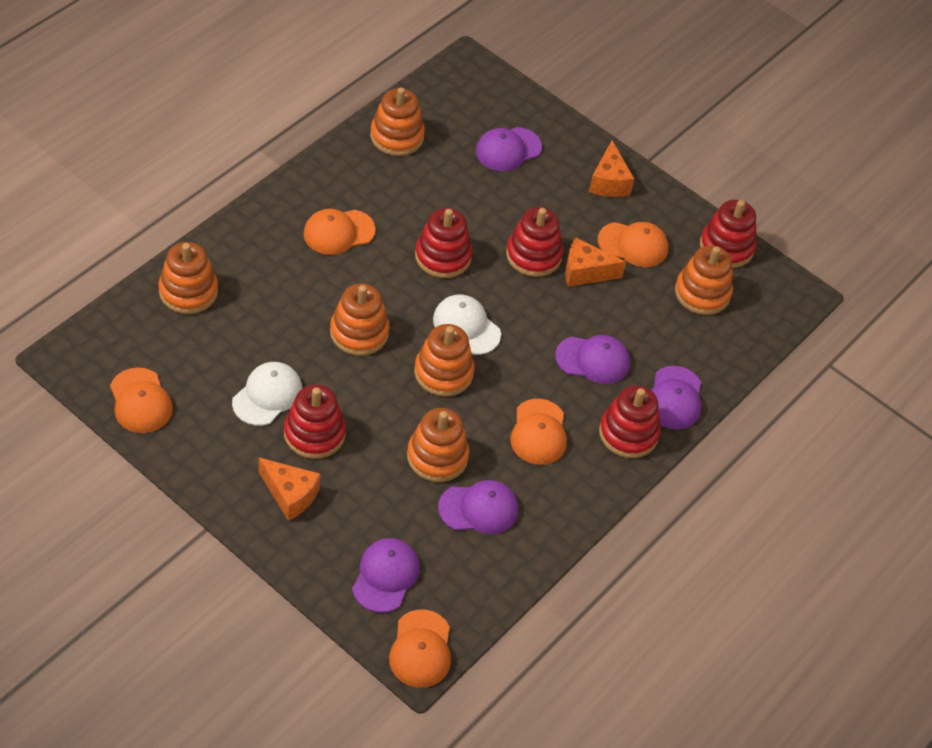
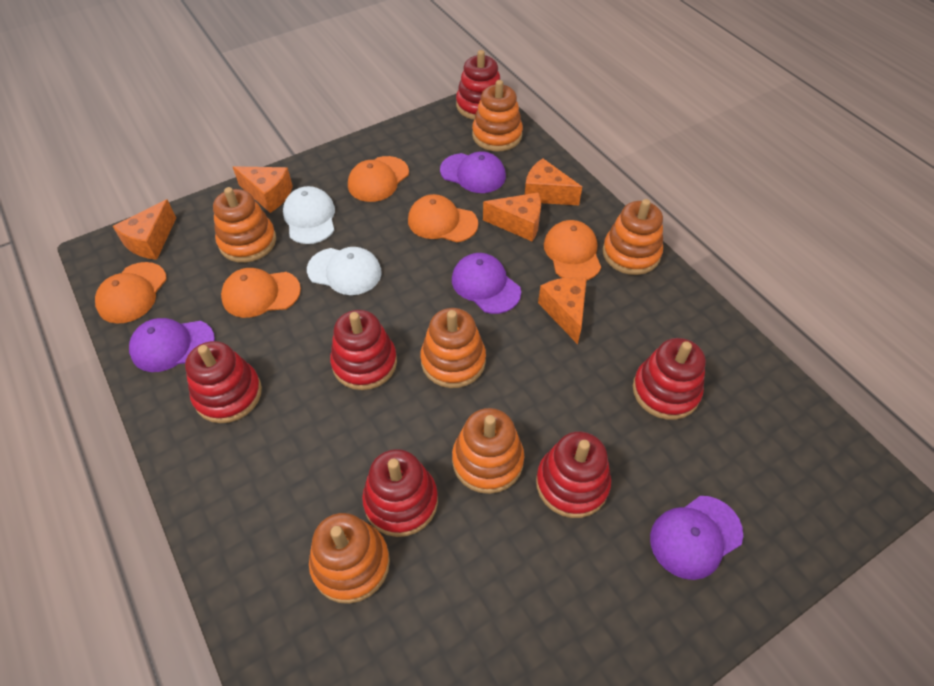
orange cheese: [259,458,320,521] [565,237,626,287] [589,140,634,197] = 3 -> [113,199,176,260] [233,166,293,213] [483,192,541,241] [525,158,582,205] [538,277,587,344] = 5
purple cap: [352,538,420,613] [438,480,518,534] [476,127,542,171] [555,335,630,384] [651,366,701,429] = 5 -> [129,318,215,372] [440,152,506,193] [452,253,521,314] [650,496,743,580] = 4
red stacking toy: [284,384,346,459] [415,208,472,278] [506,207,563,277] [599,385,661,458] [700,200,757,268] = 5 -> [185,341,262,423] [330,310,397,390] [362,449,438,537] [456,50,500,120] [536,431,611,518] [633,338,706,420] = 6

